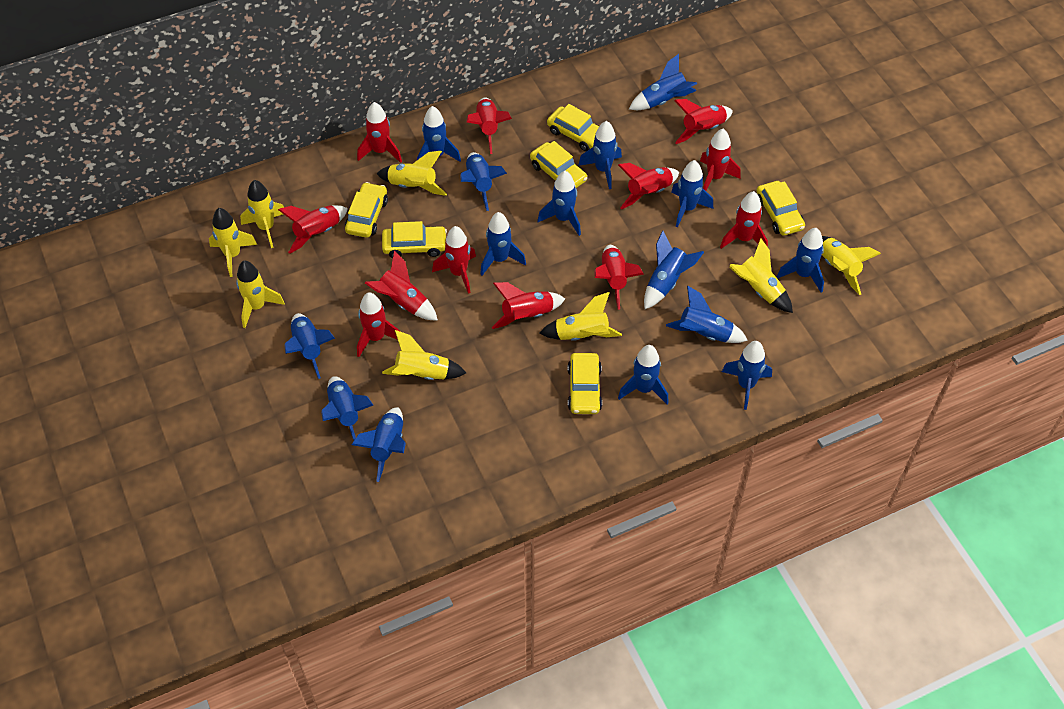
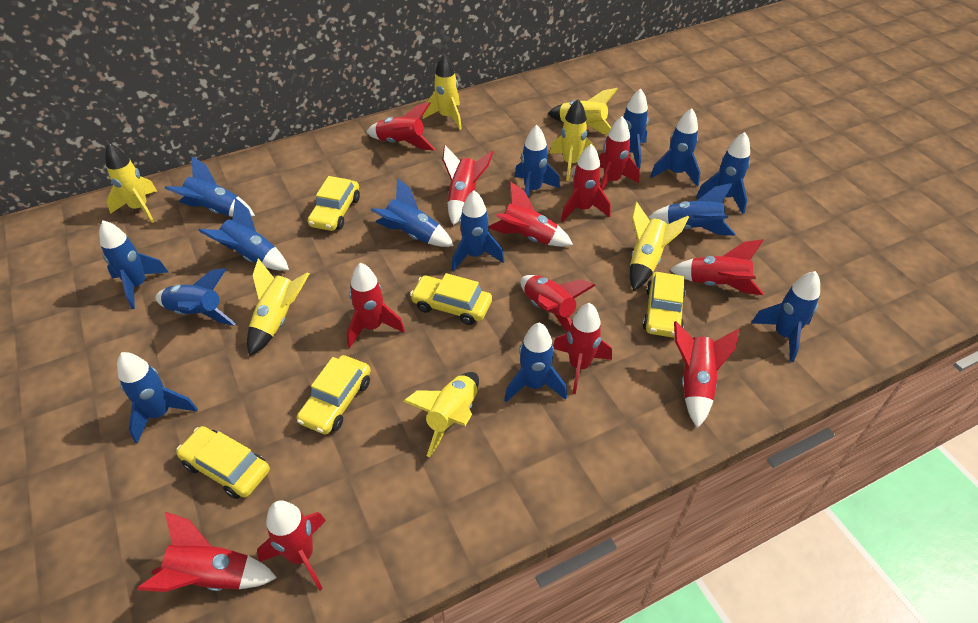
blue rocket: [284,313,335,379] [321,376,373,440] [352,407,406,482] [417,106,461,162] [460,152,507,211] [480,212,526,276] [537,171,581,236] [578,121,622,189] [618,345,669,404] [629,54,697,110] [644,230,704,309] [666,286,748,343] [671,160,713,227] [722,341,772,410] [777,228,824,293] = 15 -> [99,220,168,309] [117,352,198,443] [155,268,236,326] [164,156,255,217] [199,198,289,271] [371,178,454,247] [452,190,504,271] [504,322,567,402] [514,125,560,197] [605,88,649,169] [648,183,735,235] [650,108,701,187] [696,132,750,214] [751,271,820,362] = 14
yellow car: [345,182,388,238] [382,221,447,258] [530,141,587,188] [547,104,599,152] [568,353,602,414] [756,181,805,236] = 6 -> [176,426,270,499] [297,355,371,434] [308,176,360,231] [410,273,492,325] [643,272,686,338] = 5
yellow rocket: [209,208,257,277] [236,261,285,328] [240,180,284,248] [377,151,447,196] [382,330,466,380] [539,292,622,341] [729,238,793,313] [822,236,881,295] = 8 -> [105,143,157,223] [247,258,309,356] [403,372,479,457] [423,54,462,130] [547,88,618,135] [549,99,596,181] [630,202,689,291] = 7

